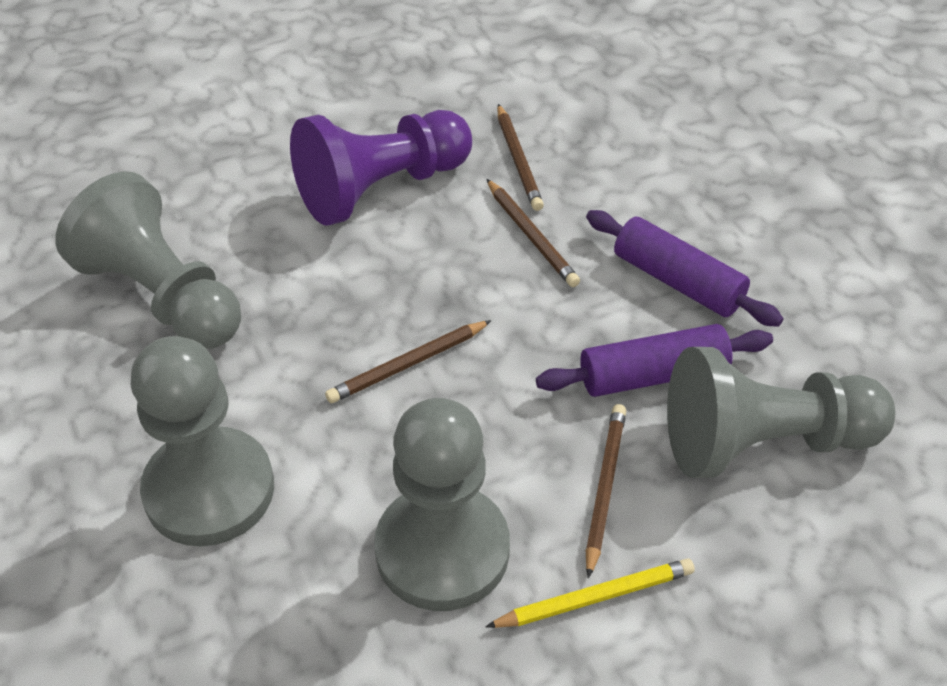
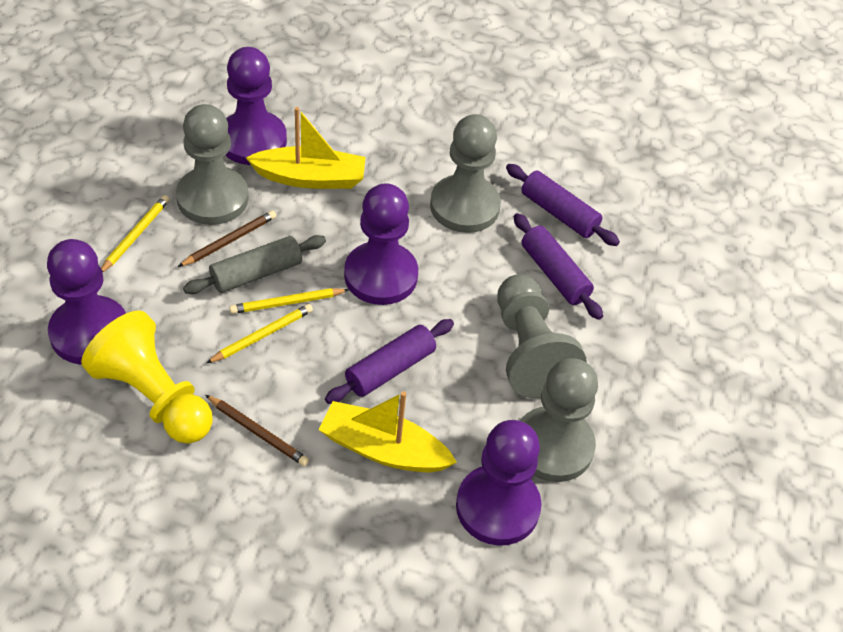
brown pencil: [325,320,492,403] [487,179,580,287] [497,104,544,211] [586,404,626,578] = 4 -> [178,210,276,267] [205,395,309,466] = 2
grey rolling pin: none = 0 -> [183,235,326,294] = 1
purple pawn: [290,110,472,226] = 1 -> [47,239,126,365] [225,47,287,165] [344,183,418,305] [456,420,542,546] = 4
purple rolling pin: [536,324,773,397] [586,210,783,327] = 2 -> [325,319,454,404] [506,164,620,246] [514,213,603,320] = 3
yellow boat: none = 0 -> [246,107,366,189] [318,391,457,472] = 2
yellow pawn: none = 0 -> [81,310,213,444] = 1
yellow pencil: [485,558,695,628] = 1 -> [101,195,170,273] [207,304,313,363] [229,288,349,314] = 3

